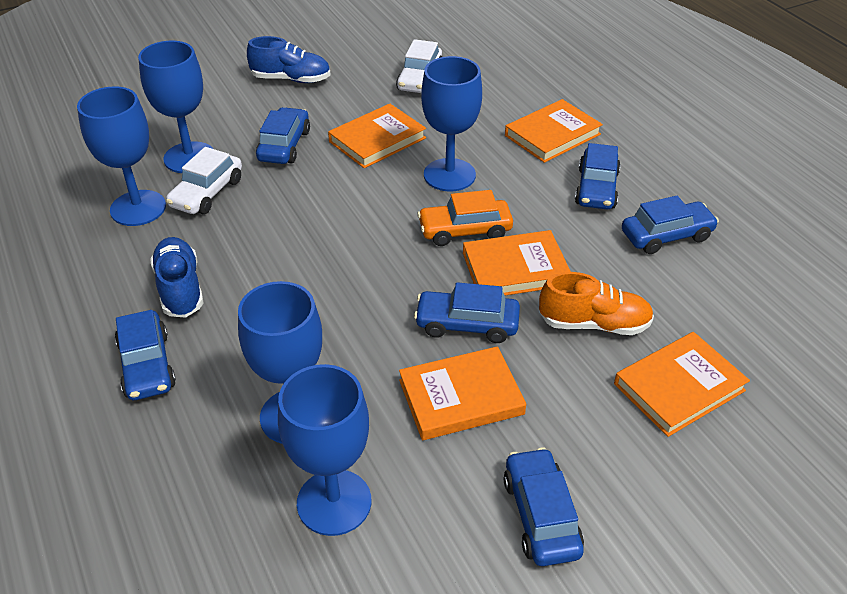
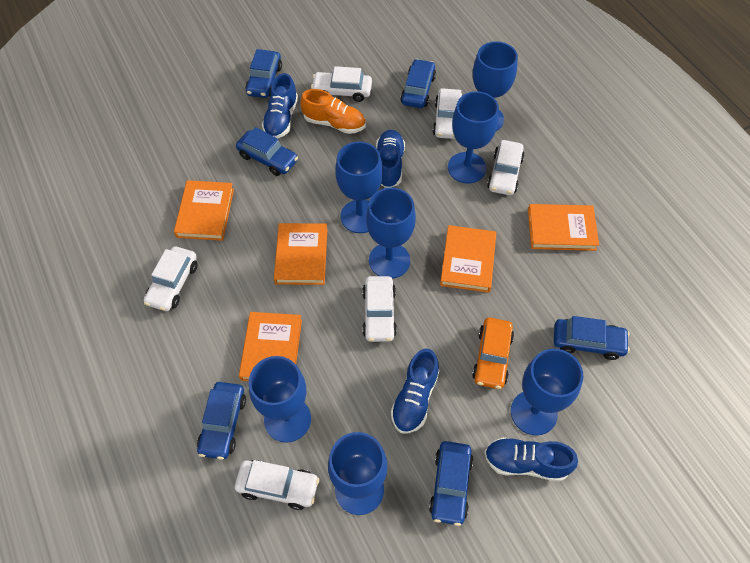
blue goblet: [77,86,166,226] [138,41,213,173] [238,281,322,444] [278,364,371,536] [421,56,482,191] = 5 -> [249,356,311,443] [328,432,388,515] [335,142,383,233] [366,187,416,279] [448,91,499,183] [473,41,518,131] [511,349,583,435] = 7
blue shoe: [150,237,204,318] [247,36,331,83] = 2 -> [262,73,298,138] [376,130,405,188] [391,349,439,434] [484,437,578,481] = 4
white car: [166,147,242,214] [396,39,442,93] = 2 -> [144,246,198,311] [235,460,319,510] [311,66,372,102] [362,276,397,342] [433,88,462,139] [487,140,525,195] = 6

